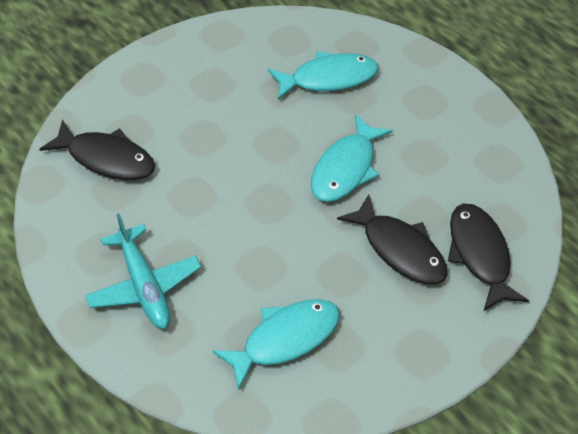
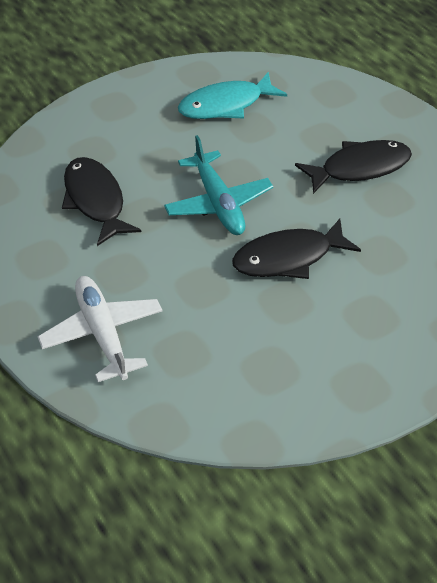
turquoise fish: [212,299,340,390] [268,51,378,100] [311,114,393,202] = 3 -> [178,72,287,119] = 1
white plane: none = 0 -> [38,276,163,382] = 1

